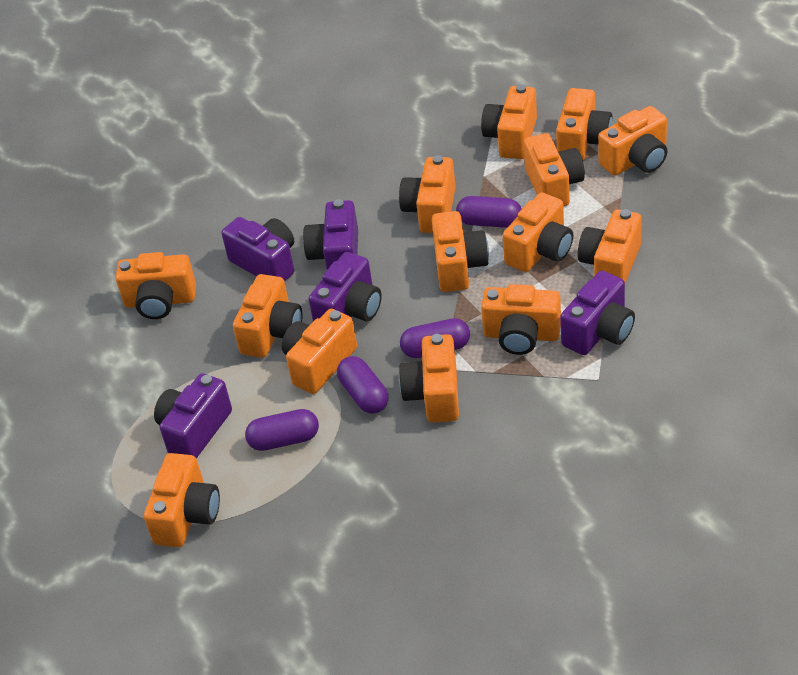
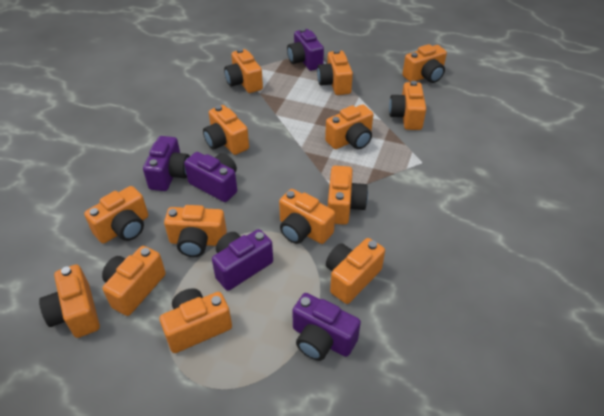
purple capsule: [245,409,319,451] [337,356,389,414] [400,318,470,358] [456,196,521,228] = 4 -> none = 0

